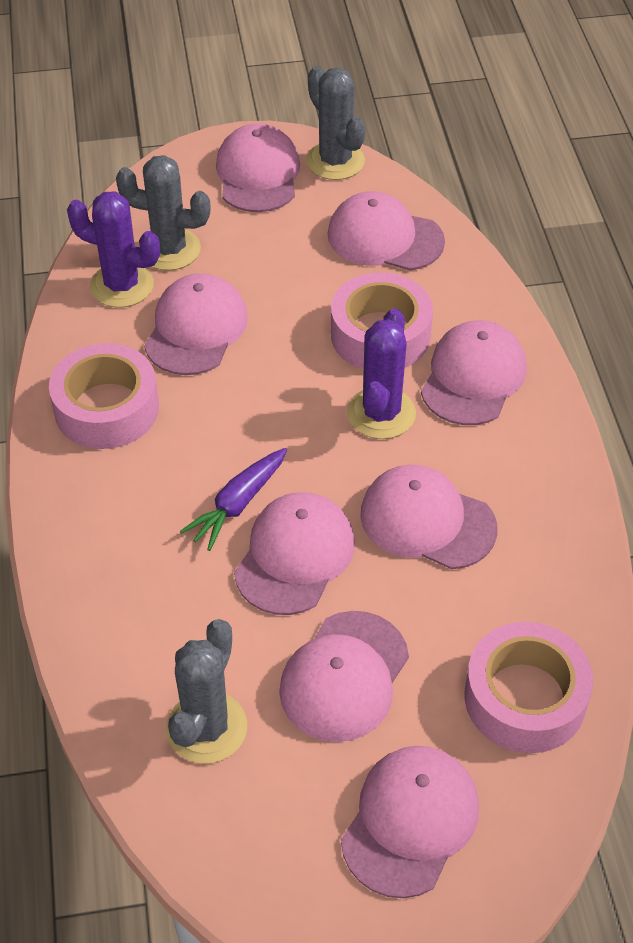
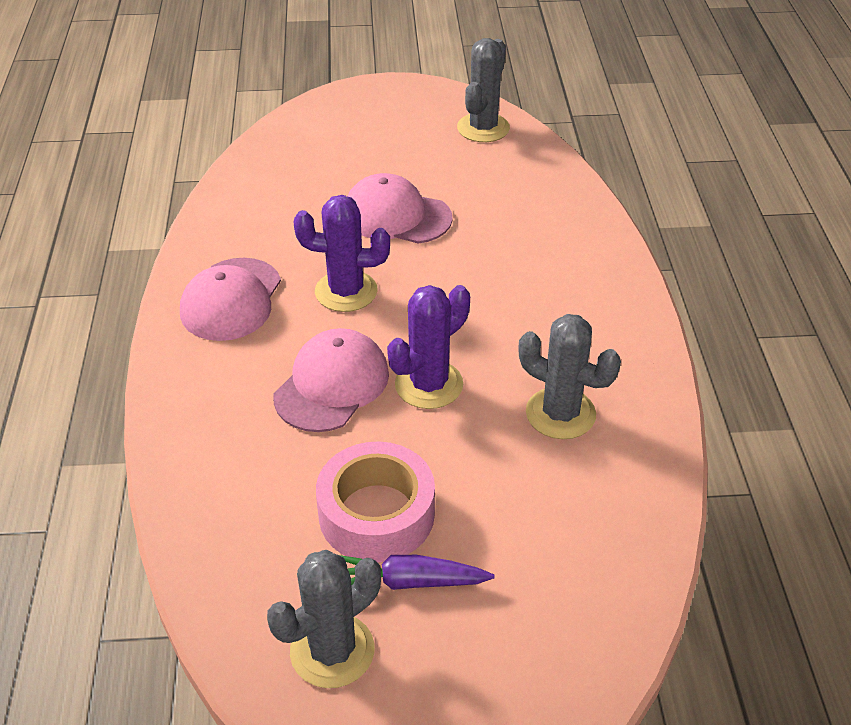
pink cap: [144,273,248,375] [216,124,300,212] [234,492,355,615] [279,611,409,742] [328,191,445,271] [341,746,479,898] [360,465,497,569] [421,320,527,425] = 8 -> [180,258,281,341] [274,328,389,432] [347,173,453,244] = 3
pink tape: [49,343,159,449] [331,273,433,369] [465,622,593,753] = 3 -> [316,442,435,562] = 1

